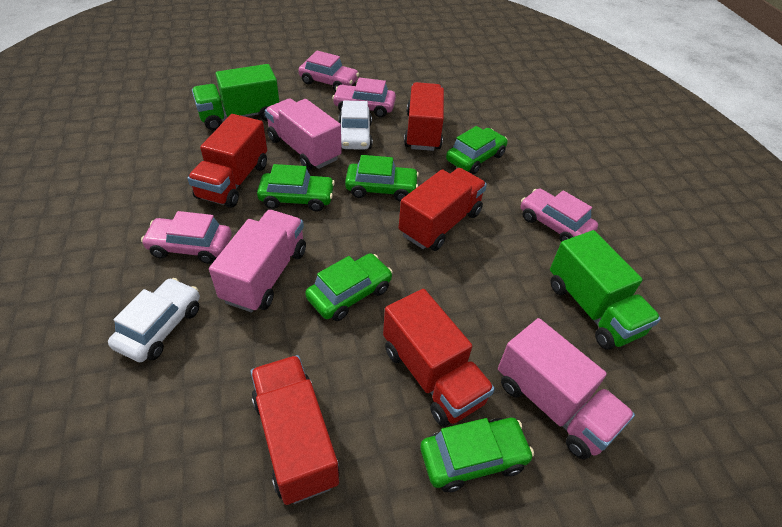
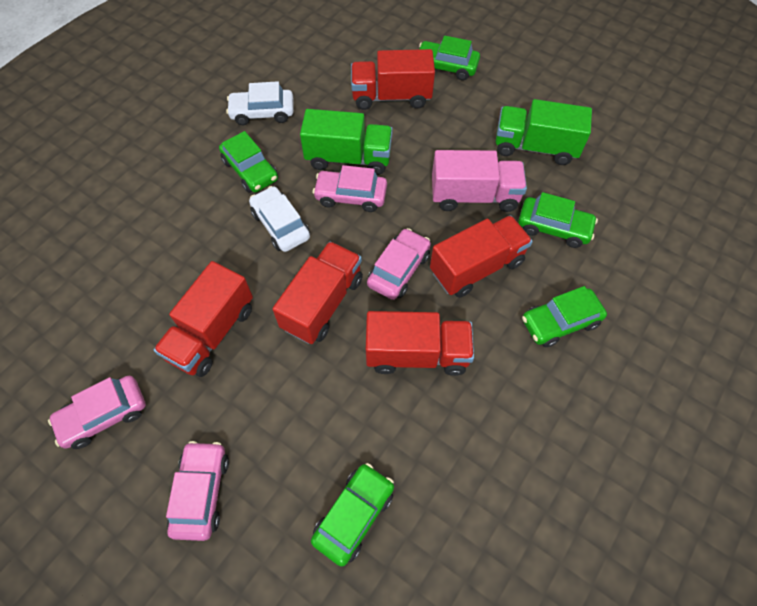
pink truck: [209,210,306,312] [265,98,342,170] [498,318,635,460] = 3 -> [432,150,527,212] = 1

